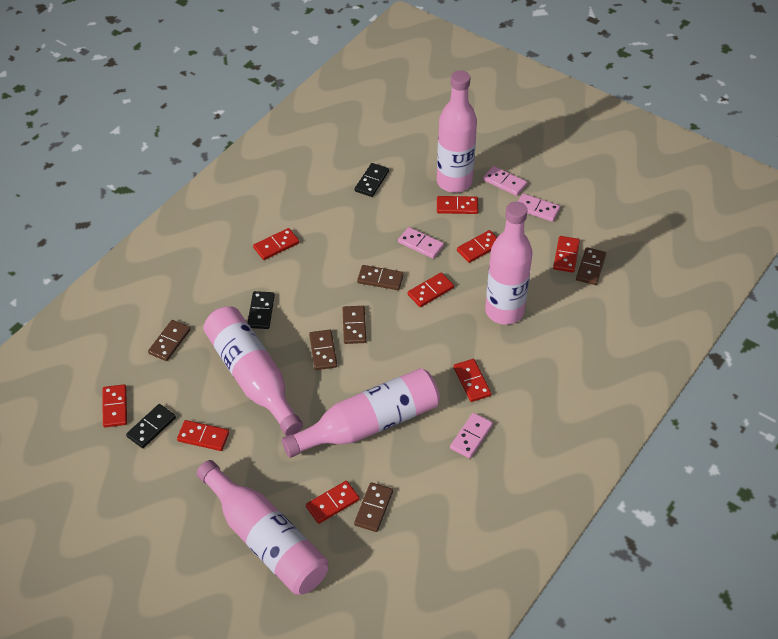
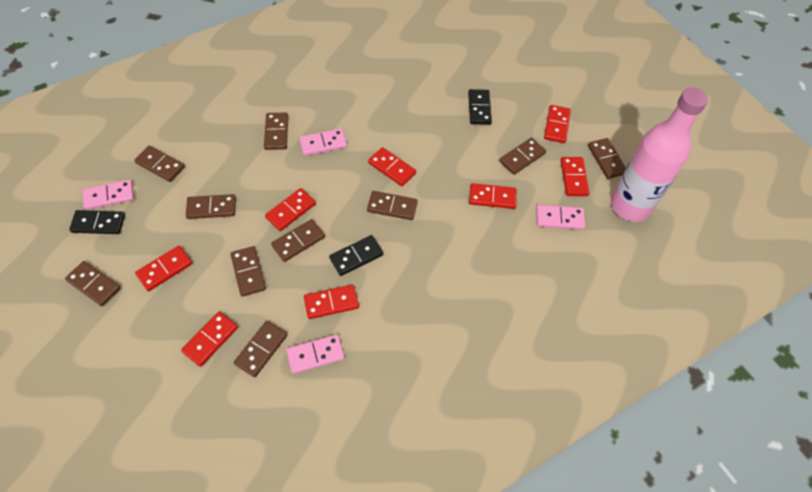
brown domino: [148,320,191,361] [309,330,337,370] [343,306,366,344] [354,482,393,532] [357,265,404,290] [576,247,606,285] = 6 -> [65,261,121,306] [134,146,185,182] [186,194,236,219] [230,246,266,297] [234,321,287,377] [264,113,288,150] [271,219,325,262] [367,191,418,220] [499,138,546,175] [588,138,626,179] = 10
pink bottle: [196,460,328,595] [203,306,303,436] [282,368,440,458] [437,70,477,193] [485,202,533,325] = 5 -> [611,87,708,222] = 1
red domino: [103,384,127,427] [177,420,229,451] [253,228,299,260] [306,481,360,524] [408,273,454,307] [437,196,478,214] [453,359,492,402] [457,230,497,263] [553,236,580,273] = 9 -> [135,246,193,291] [181,312,238,367] [265,188,316,231] [304,285,359,319] [368,147,416,186] [469,183,517,209] [544,105,571,143] [561,157,590,196] = 8

